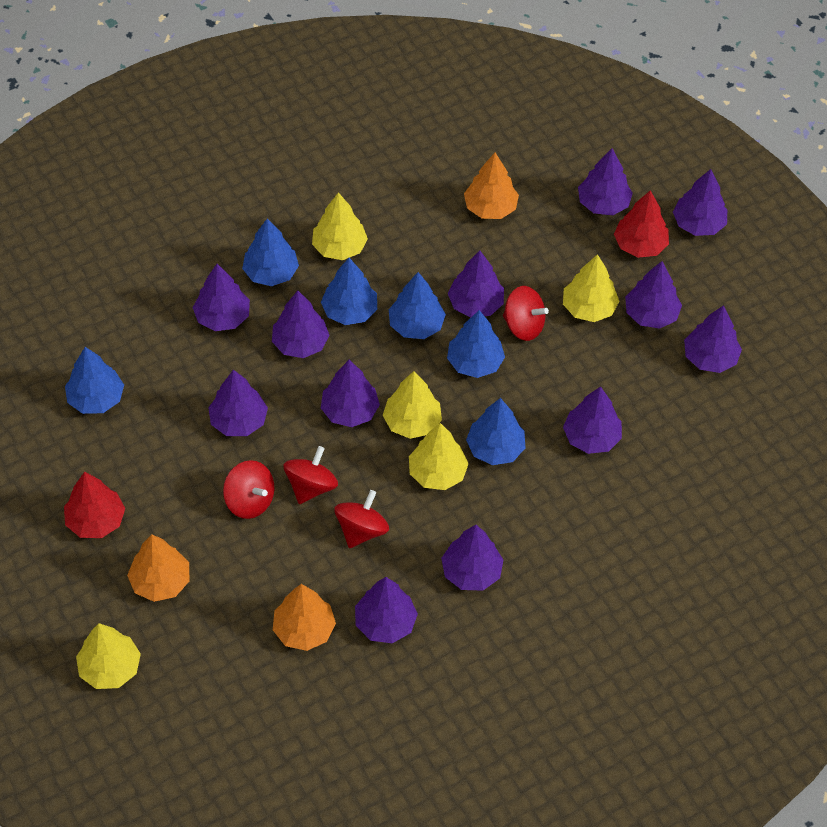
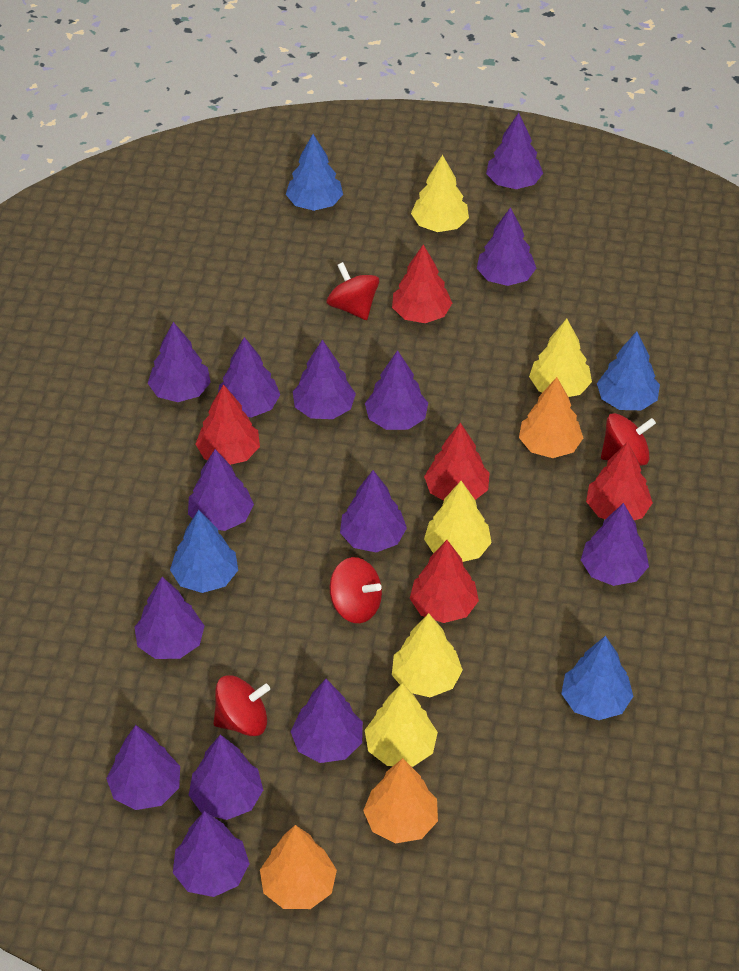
blue tree: [65,347,124,414] [242,218,299,286] [321,258,377,325] [389,272,446,339] [447,310,505,378] [466,398,525,465] = 6 -> [170,510,238,593] [286,134,343,211] [561,636,633,720] [597,331,660,410] = 4
purple tree: [193,264,250,331] [208,370,268,436] [272,291,329,358] [321,360,380,427] [355,577,418,643] [441,525,503,591] [448,251,504,318] [563,387,622,454] [578,148,633,215] [625,261,682,328] [673,169,727,236] [684,305,742,373] = 12 -> [106,725,180,810] [134,577,204,659] [148,322,211,402] [173,811,250,897] [188,449,254,531] [189,734,263,820] [218,337,280,418] [290,679,363,763] [293,340,356,419] [340,470,407,552] [365,350,428,430] [477,207,536,286] [486,113,543,189] [581,503,649,586] = 14
red tree: [64,472,125,538] [614,190,669,258] = 2 -> [195,384,260,465] [392,244,452,323] [410,540,479,623] [424,423,490,501] [586,441,653,520] = 5

